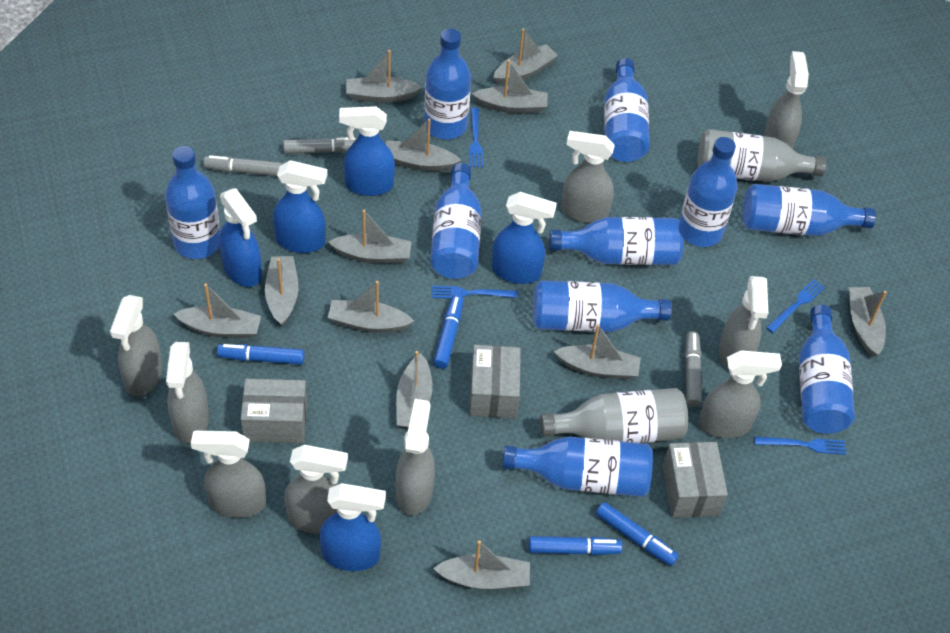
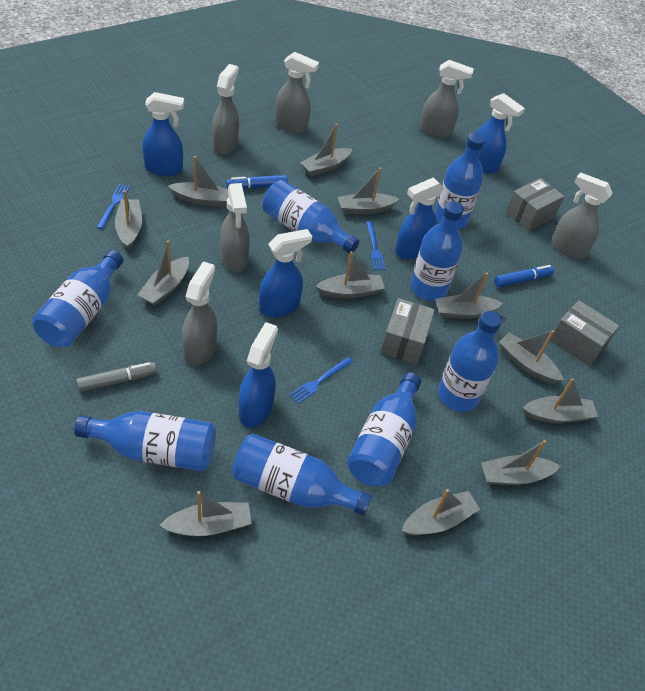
blue bottle: [165,146,220,259] [424,28,471,139] [430,163,482,279] [502,437,653,497] [533,280,672,332] [549,217,684,265] [604,58,650,162] [680,137,738,247] [743,184,876,236] [799,305,855,434] = 10 -> [32,250,123,347] [74,411,216,471] [232,434,372,516] [262,180,359,254] [347,372,421,487] [410,201,464,301] [434,133,485,229] [438,311,502,412] = 8
blue fork: [431,286,518,299] [469,107,483,167] [754,436,846,455] [766,279,825,333] = 4 -> [96,184,130,229] [289,357,353,404] [366,221,385,270] = 3
blue marker: [217,344,305,365] [433,295,464,369] [528,536,622,555] [596,502,679,566] = 4 -> [226,175,288,189] [494,265,554,287] = 2
grey bottle: [540,388,688,443] [697,129,826,182] = 2 -> none = 0
grey marker: [203,155,282,176] [283,137,357,154] [685,331,702,407] = 3 -> [76,362,157,392] = 1
grey spray bottle: [110,295,162,396] [166,342,209,443] [191,431,266,518] [284,445,348,534] [395,399,435,516] [561,131,615,223] [698,350,782,438] [719,276,768,371] [763,51,809,149] = 9 -> [182,262,217,366] [212,64,239,155] [220,183,250,272] [275,52,319,133] [420,60,474,138] [552,172,613,259] = 6

